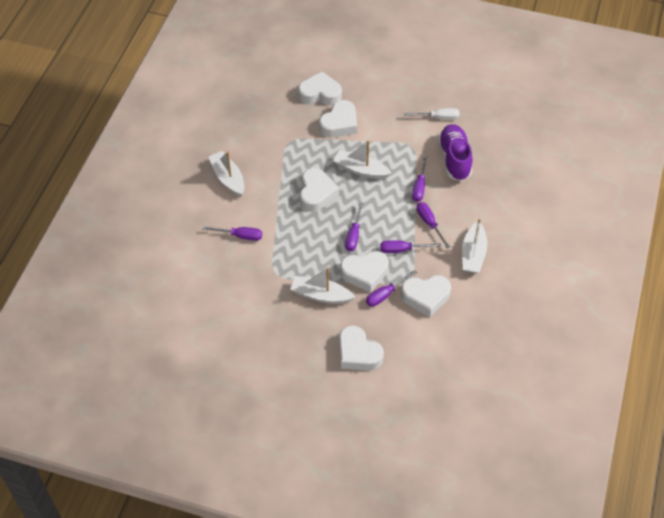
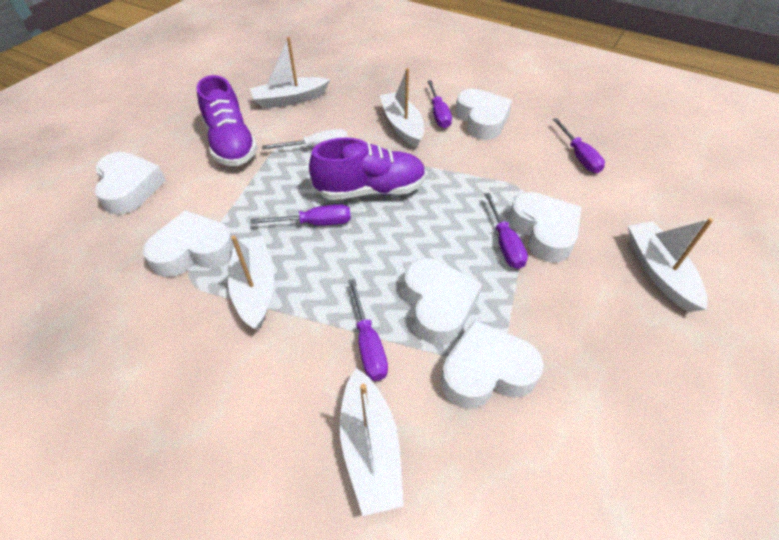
purple screwdriver: [202,226,262,241] [345,202,363,251] [366,270,417,307] [380,240,441,253] [412,155,427,202] [417,202,450,248] = 6 -> [251,204,351,225] [348,279,388,381] [427,80,452,128] [484,193,528,269] [553,118,605,173] = 5
purple shoe: [438,124,473,181] = 1 -> [197,75,258,166] [309,138,426,200] = 2
white boat: [209,151,244,197] [290,267,355,304] [333,141,392,179] [462,218,487,273] = 4 -> [228,235,274,330] [250,37,330,109] [340,368,404,516] [380,68,424,148] [628,218,713,312] = 5

